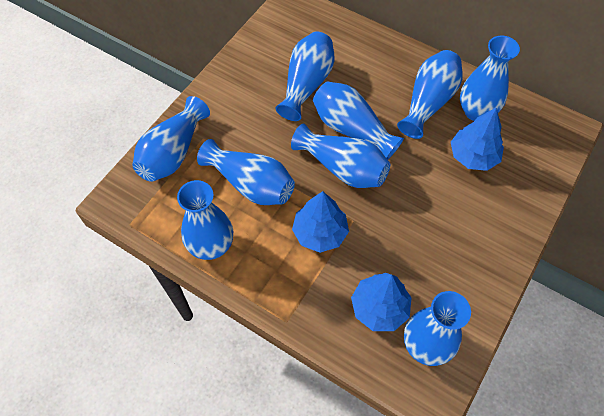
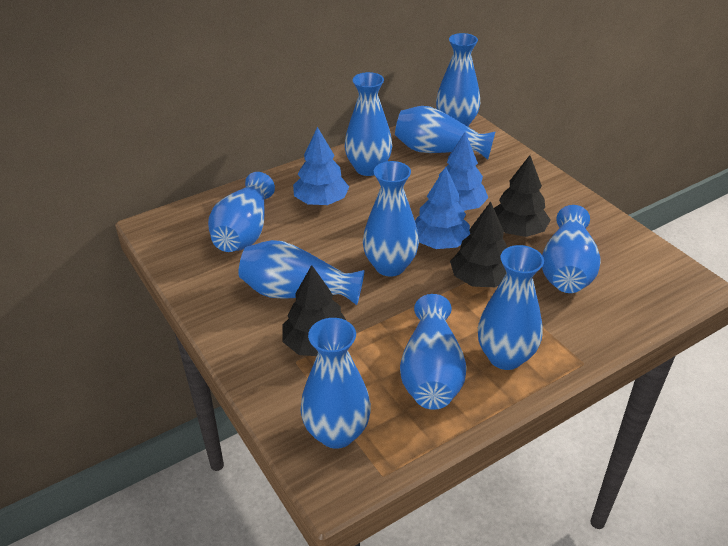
black tree: none = 0 -> [283,265,347,356] [450,201,508,287] [494,155,550,237] = 3
blue vase: [132,96,210,182] [177,180,233,260] [197,139,295,205] [275,31,334,121] [291,124,390,188] [313,82,404,160] [397,50,463,139] [404,291,471,366] [460,36,520,121] = 9 -> [208,172,275,252] [238,240,364,305] [300,318,371,449] [345,72,392,176] [363,161,419,277] [395,106,496,160] [400,294,467,410] [436,33,480,126] [478,245,544,370] [542,205,601,293] = 10

